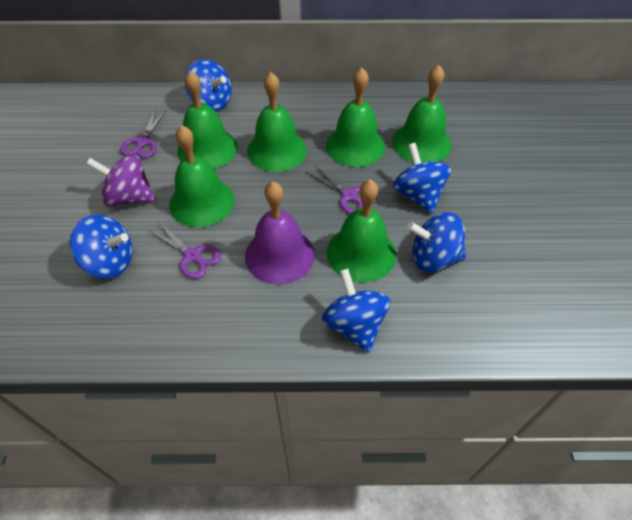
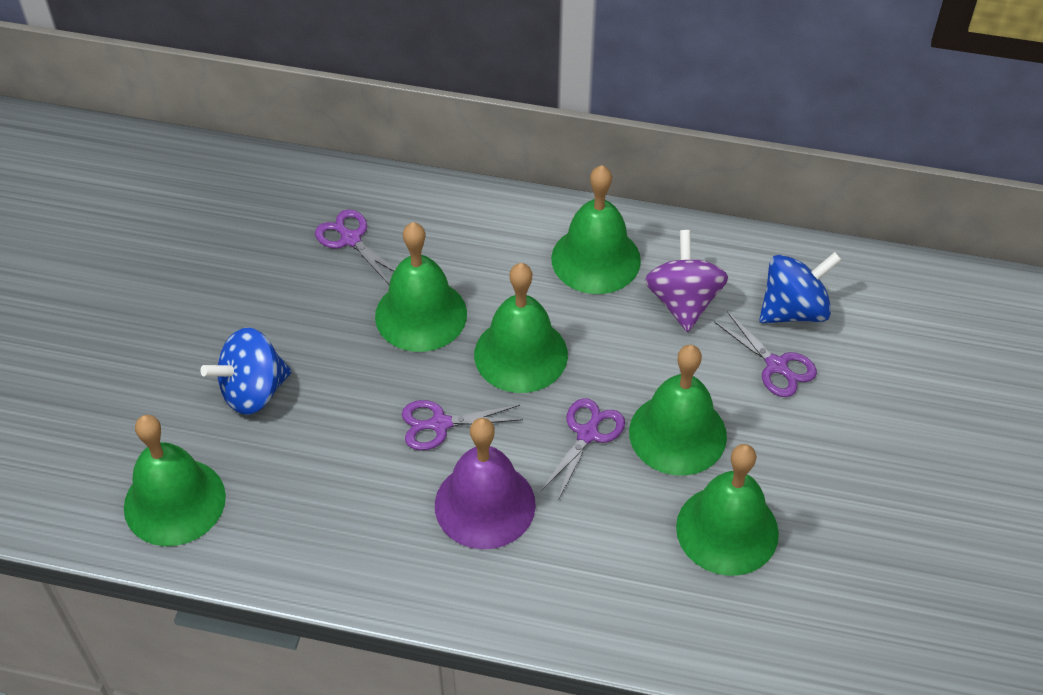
blue spinning top: [70,214,132,278] [185,59,232,112] [322,269,391,353] [393,143,451,214] [407,212,466,272] = 5 -> [201,328,291,415] [759,252,842,323] = 2
purple scissors: [120,110,166,158] [148,223,221,279] [306,165,377,214] = 3 -> [315,209,395,284] [402,400,523,450] [541,398,625,500] [714,311,817,397] = 4

